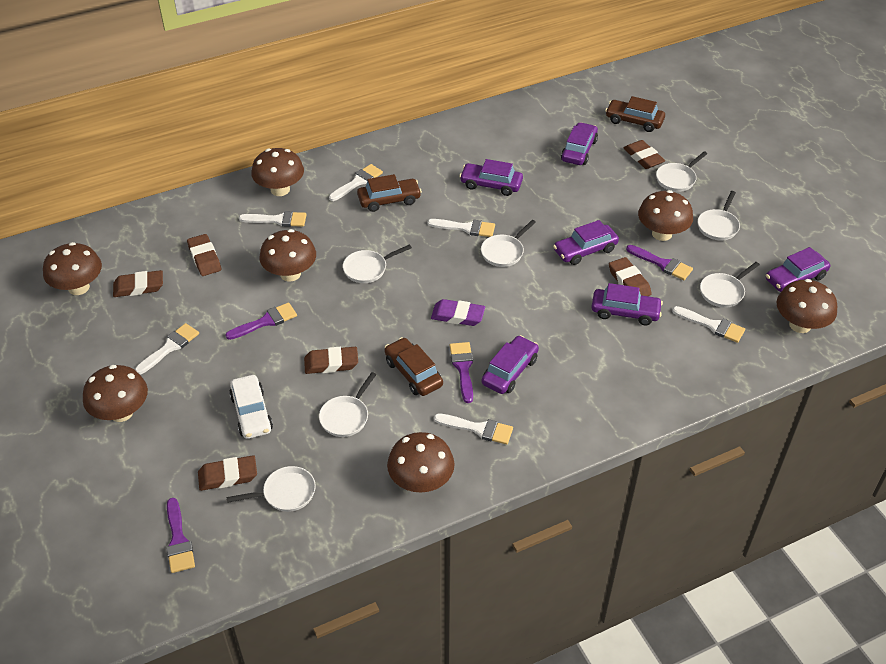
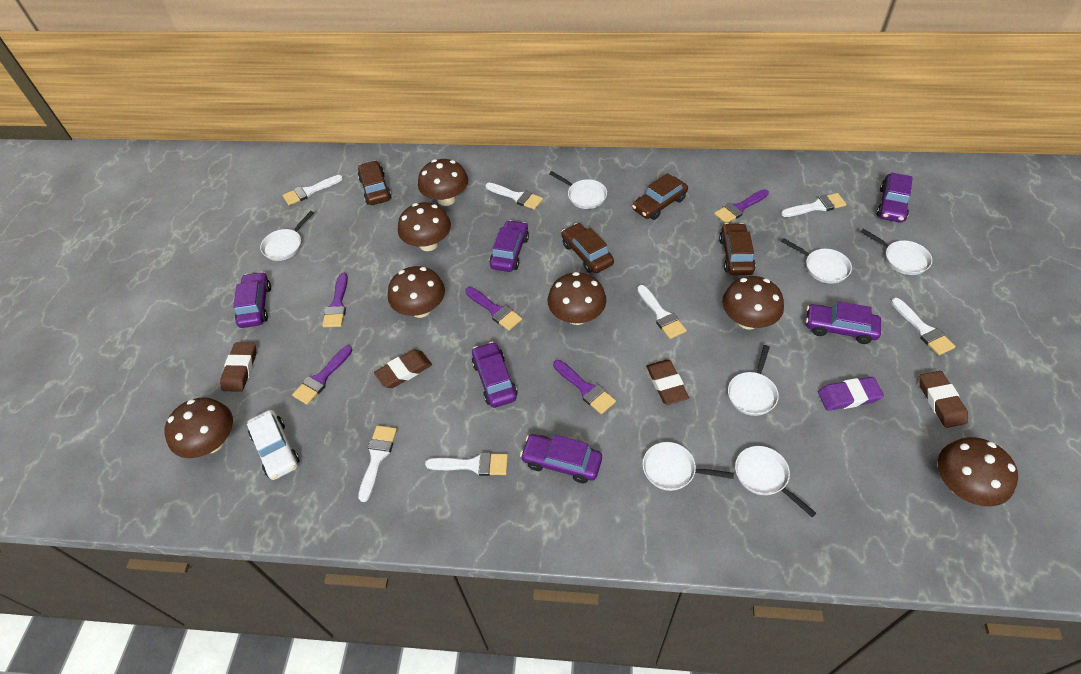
brown car: [357,174,422,212] [385,337,443,396] [605,96,665,132] = 3 -> [358,160,391,205] [561,223,614,273] [632,173,688,220] [719,223,756,275] = 4
brown eraser: [113,270,163,297] [187,234,221,276] [198,455,257,491] [304,347,358,374] [609,257,652,296] [624,140,665,169] = 6 -> [220,342,256,392] [374,349,432,388] [646,360,689,405] [920,371,968,428] = 4
purple brush: [166,498,195,573] [225,303,297,340] [450,342,473,403] [626,245,693,280] = 4 -> [292,345,353,405] [322,273,348,327] [465,287,522,331] [553,360,616,414] [714,189,769,223] = 5
white brush: [135,323,199,375] [239,211,306,227] [329,164,383,201] [428,219,495,237] [434,414,513,445] [672,306,745,343] = 6 -> [283,175,343,206] [358,425,397,502] [425,452,508,476] [486,183,543,210] [637,285,687,339] [781,193,846,217] [891,298,956,355] = 7

